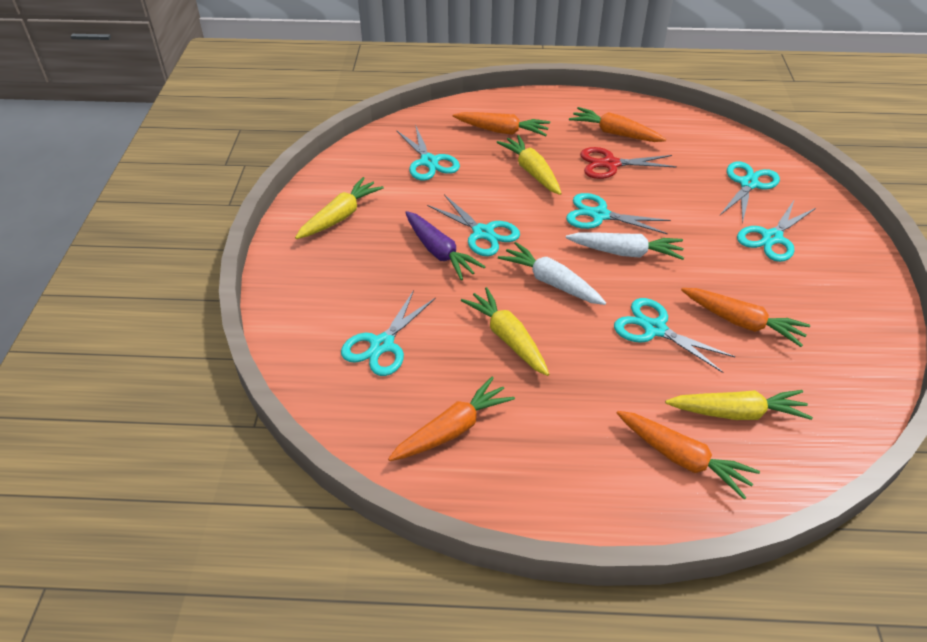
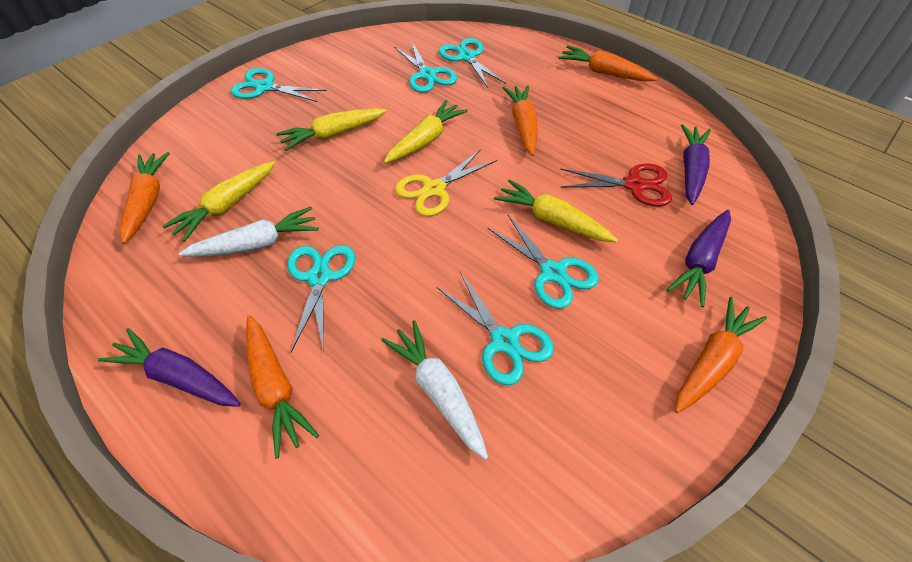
purple carrot: [405,211,486,280] = 1 -> [98,328,241,407] [667,210,731,307] [681,124,711,205] = 3
turquoise scissors: [341,290,436,376] [397,127,460,181] [427,194,520,256] [566,193,671,234] [614,298,735,373] [720,162,780,224] [737,201,816,262] = 7 -> [231,68,327,102] [287,245,355,352] [394,42,457,92] [437,272,554,385] [438,38,506,88] [487,215,599,309] = 6
yellow scissors: none = 0 -> [395,149,497,216] = 1

